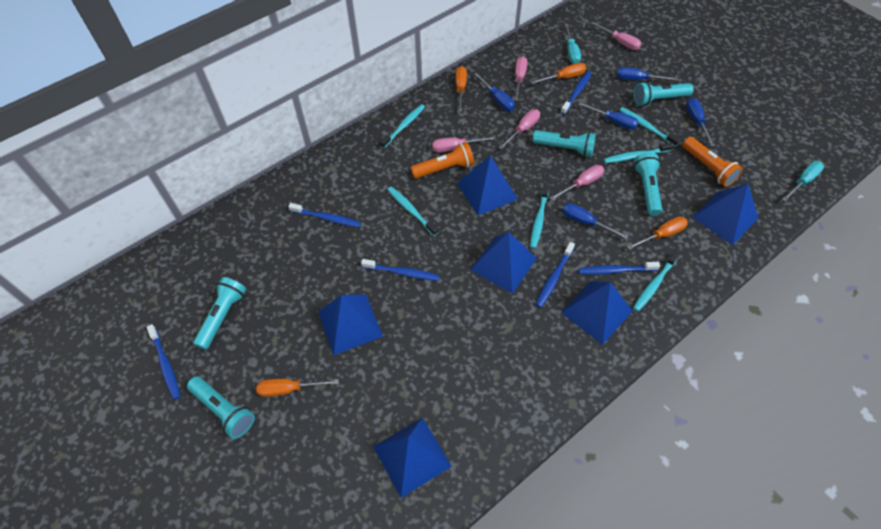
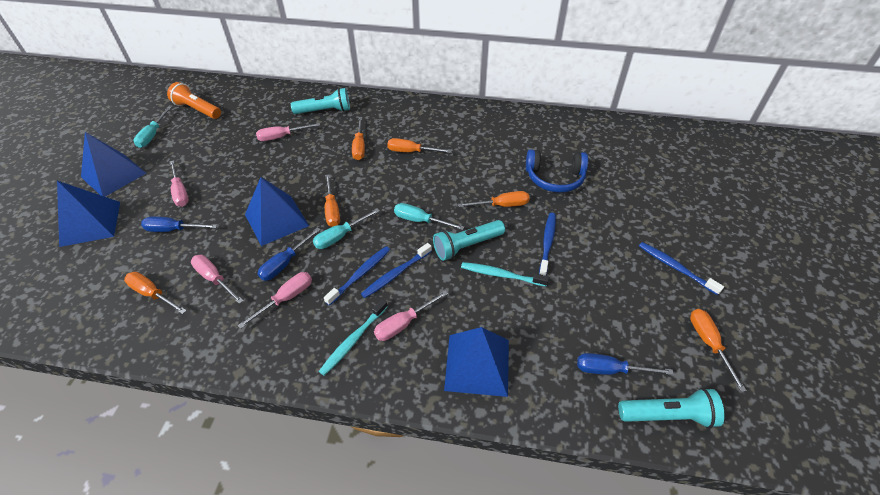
blue headphones: none = 0 -> [526,149,588,193] = 1
blue pyramid: [318,294,383,355] [373,418,452,498] [457,155,518,216] [470,232,537,294] [561,281,633,345] [692,183,759,245] = 6 -> [57,181,120,247] [81,132,146,197] [245,177,309,246] [444,327,509,397] = 4
blue screwdriver: [474,73,515,111] [562,203,628,239] [578,102,639,130] [616,67,678,81] [686,98,715,146] = 5 -> [141,216,217,232] [258,227,321,281] [577,353,674,375] = 3
blue toothbrush: [147,324,180,400] [288,203,361,227] [361,259,440,281] [536,242,575,308] [561,71,592,115] [579,262,660,274] = 6 -> [324,246,390,306] [361,243,432,298] [539,213,556,276] [639,242,724,295] = 4
orange flashlight: [410,142,474,179] [682,137,743,187] = 2 -> [167,82,221,119] = 1
orange screwdriver: [256,379,339,397] [455,66,467,112] [531,63,586,84] [627,216,688,250] = 4 -> [124,272,187,314] [325,174,340,227] [352,117,365,160] [387,138,452,153] [458,191,530,207] [690,309,747,392] = 6
turquoise flashlight: [187,376,255,439] [193,277,246,350] [533,130,596,157] [633,81,694,106] [634,152,662,216] = 5 -> [291,88,350,114] [433,220,505,261] [618,388,724,428] = 3
turquoise screwdriver: [565,24,581,64] [782,161,824,202] = 2 -> [133,107,172,148] [313,208,380,249] [394,203,464,230] = 3
turquoise toothbrush: [380,104,425,148] [387,187,438,236] [530,184,550,249] [604,142,673,163] [619,107,680,147] [633,251,680,311] = 6 -> [319,299,388,376] [461,262,549,287] = 2

